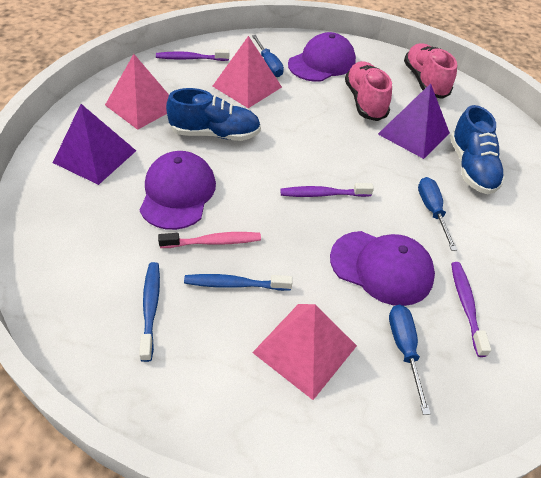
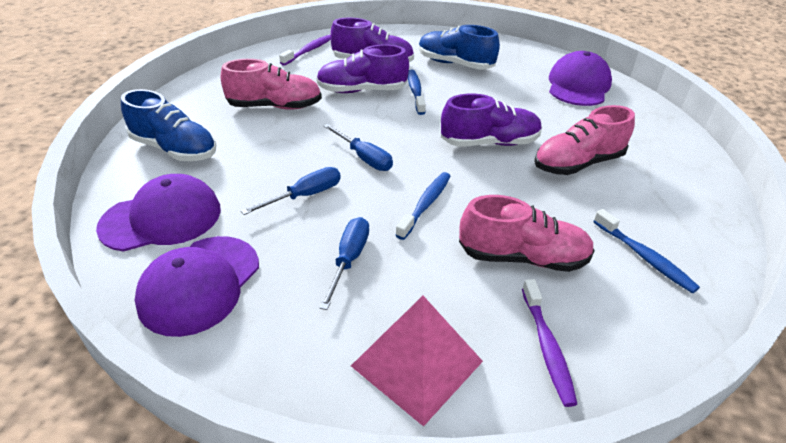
blue toothbrush: [139,262,160,362] [184,274,293,291] = 2 -> [395,172,451,240] [408,70,426,115] [593,209,700,293] = 3
pink pyramid: [105,54,169,130] [213,36,282,108] [252,304,357,400] = 3 -> [351,296,483,427] = 1
pink shoe: [345,61,392,121] [404,43,457,99] = 2 -> [221,59,322,110] [459,195,595,272] [534,105,635,175] = 3
pink toothbrush: [158,232,261,248] = 1 -> none = 0
purple pyramid: [53,104,136,185] [378,83,450,159] = 2 -> none = 0
purple shoe: none = 0 -> [316,44,409,93] [330,17,414,62] [441,94,542,147] = 3
purple toothbrush: [156,49,229,61] [280,183,374,197] [451,262,491,357] = 3 -> [279,35,331,66] [522,279,577,407] = 2

